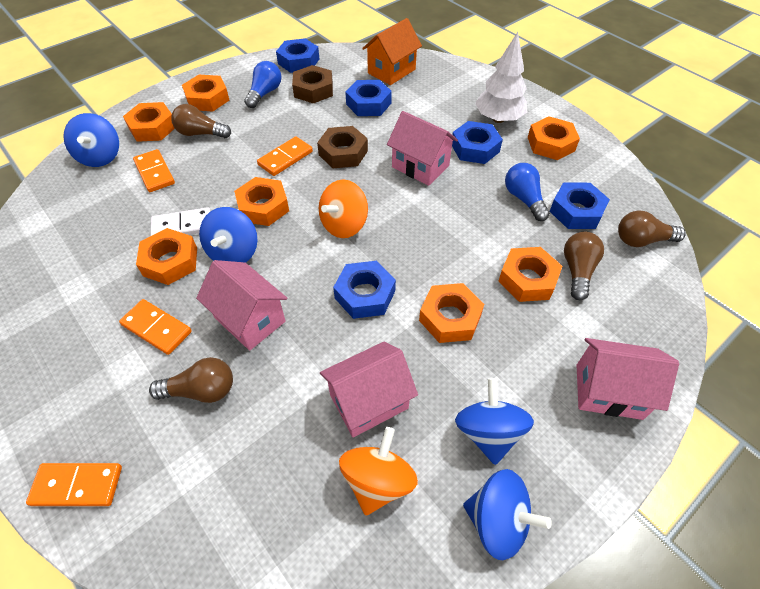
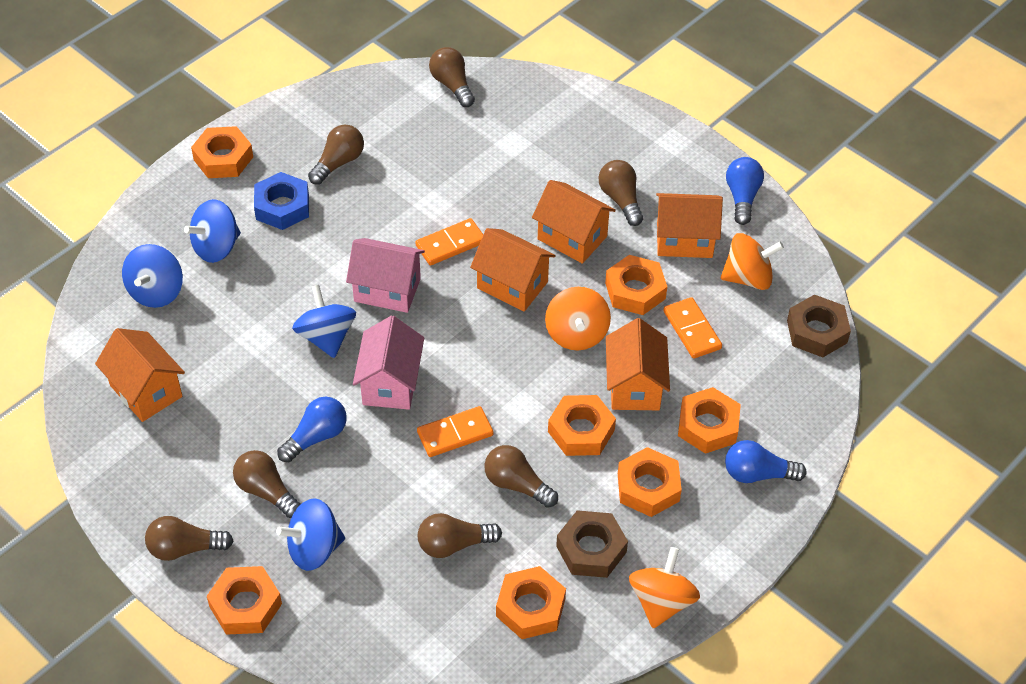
blue light bulb: [244,61,281,108] [505,163,550,221] = 2 -> [277,397,347,462] [725,440,807,483] [726,157,764,225] = 3
blue nut: [276,38,319,73] [333,261,396,319] [345,80,392,116] [452,121,503,164] [550,182,610,229] = 5 -> [254,172,309,230] = 1
brown light bulb: [149,357,233,403] [171,104,231,138] [564,232,604,300] [618,211,686,247] = 4 -> [145,516,233,561] [233,450,301,518] [308,125,364,185] [418,513,502,558] [429,47,475,107] [484,445,558,508] [599,160,643,226] = 7
orange domino: [26,463,122,506] [119,299,192,355] [133,149,175,192] [257,137,313,176] = 4 -> [415,218,483,266] [417,406,494,457] [663,297,722,359] = 3
orange house: [362,18,422,85] = 1 -> [95,328,185,422] [470,228,556,312] [532,180,616,264] [606,318,670,410] [656,193,723,258] = 5
orange spinning top: [319,180,368,238] [339,427,418,515] = 2 -> [545,287,611,350] [629,547,700,628] [721,233,784,290] = 3
pink house: [196,260,287,351] [320,342,418,437] [387,111,458,186] [576,338,679,420] = 4 -> [346,238,425,313] [353,316,424,410] = 2
white domino: [151,207,211,236] = 1 -> none = 0
white tree: [475,32,527,123] = 1 -> none = 0

